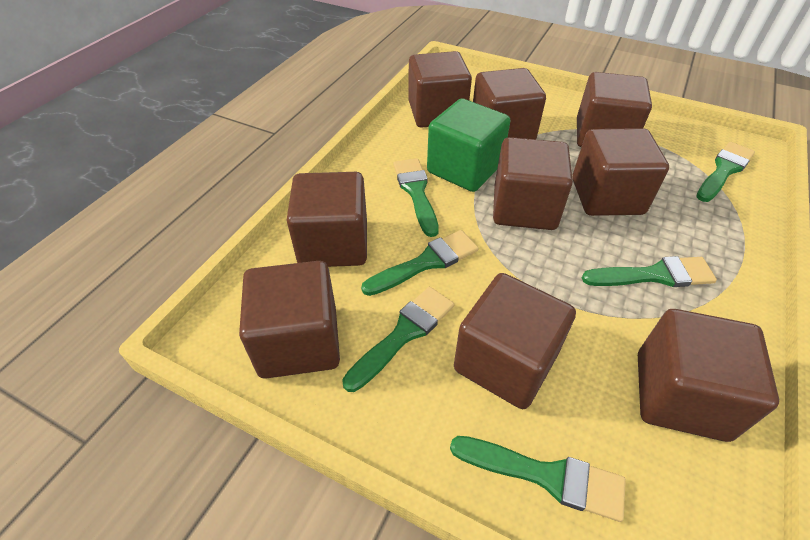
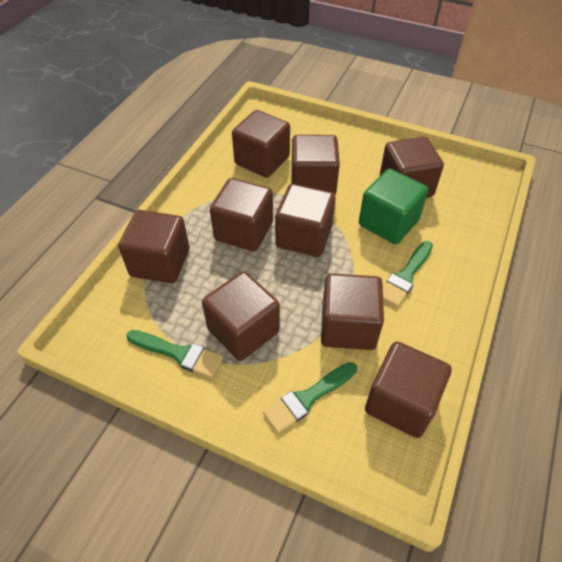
green brush: [342,287,454,392] [361,230,479,296] [393,158,439,237] [450,436,626,522] [582,256,717,287] [696,142,755,202] = 6 -> [127,330,223,378] [263,362,357,433] [383,241,433,307] = 3

